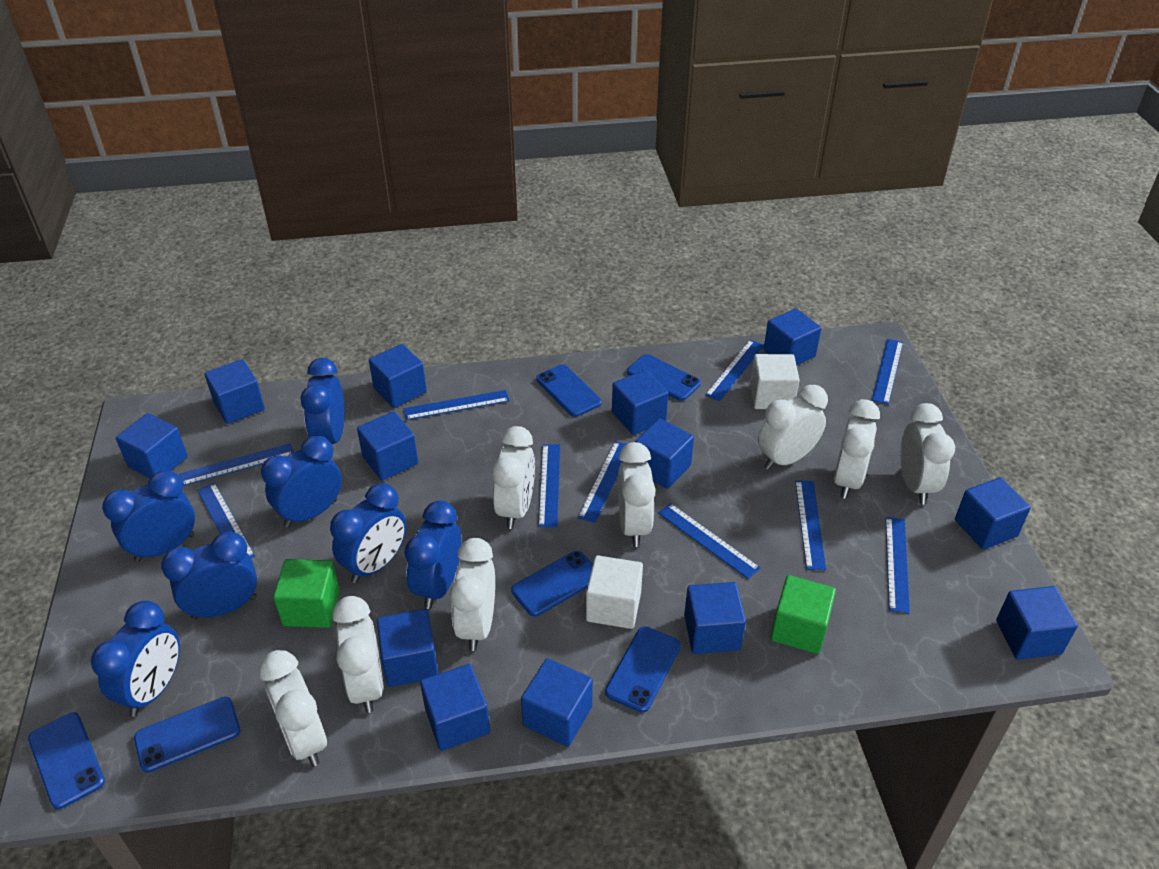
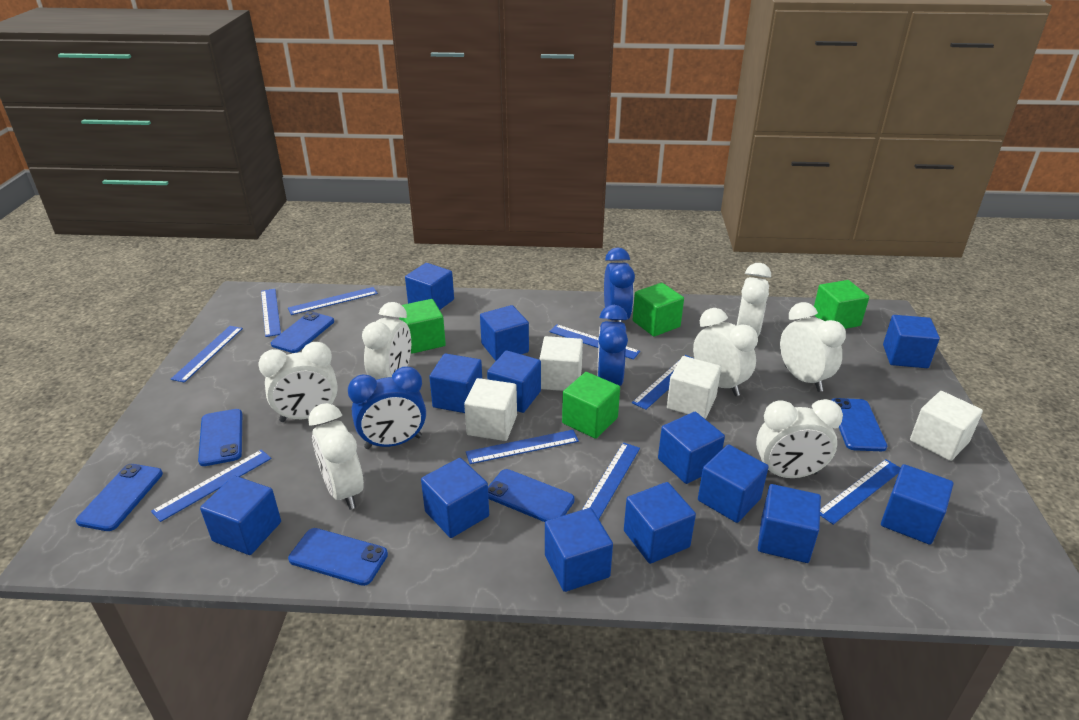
blue clock: [91,601,180,717] [102,470,195,562] [161,531,257,620] [261,435,342,528] [300,358,344,444] [330,483,406,583] [405,500,461,609] = 7 -> [348,366,426,449] [597,305,628,386] [604,247,635,322] = 3
blue ruler: [179,443,293,486] [197,482,255,558] [404,390,510,420] [538,444,560,527] [578,441,627,523] [658,503,761,579] [705,340,764,401] [795,480,826,570] [872,339,903,404] [885,517,910,614] = 10 -> [151,449,271,522] [171,326,243,383] [261,289,281,337] [288,287,378,315] [466,430,579,464] [549,324,640,360] [582,442,640,519] [632,355,692,410] [820,459,900,525] = 9
green cube: [273,559,340,628] [771,575,836,654] = 2 -> [399,299,446,354] [562,372,620,439] [633,283,684,337] [814,280,869,329] = 4
white clock: [259,650,327,766] [332,596,384,713] [450,538,495,651] [492,426,535,529] [618,442,655,547] [758,385,828,470] [834,399,880,499] [900,403,955,504] = 8 -> [258,342,338,422] [308,403,364,510] [362,302,411,380] [693,308,758,396] [737,263,771,336] [756,399,843,478] [780,302,846,392] = 7
white cube: [586,555,643,629] [750,354,800,409] = 2 -> [464,378,517,441] [539,336,583,391] [667,356,721,419] [910,391,983,461] = 4

